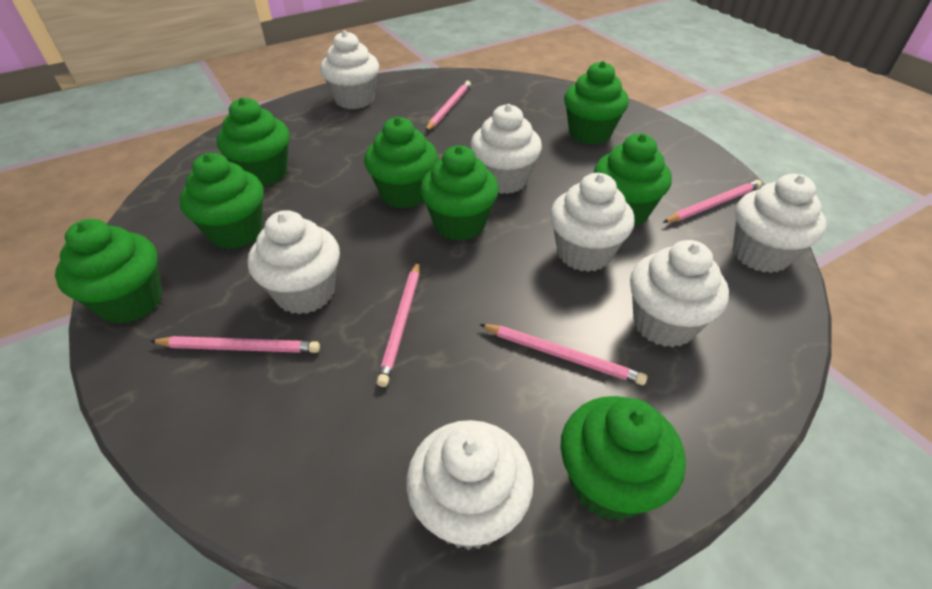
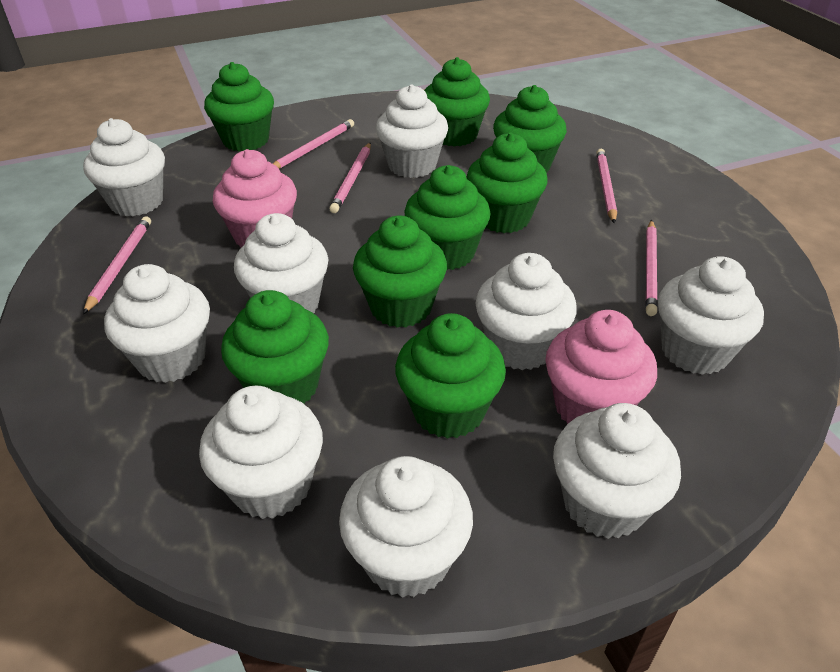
pink cupcake: none = 0 -> [213,149,297,248] [545,310,657,424] = 2
white cupcake: [248,210,340,314] [320,30,379,109] [406,420,534,550] [470,104,542,194] [550,173,634,272] [630,240,729,347] [733,174,827,273] = 7 -> [83,118,165,216] [104,264,210,383] [199,386,323,519] [234,213,329,313] [339,456,473,598] [376,84,448,178] [475,253,577,370] [553,403,681,539] [658,256,764,375] = 9

